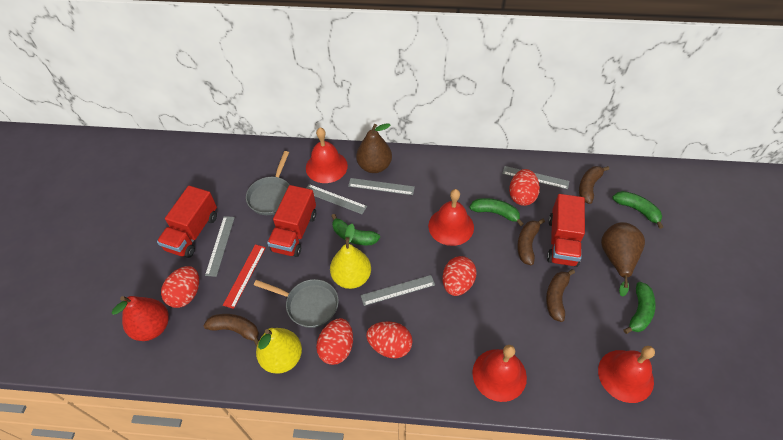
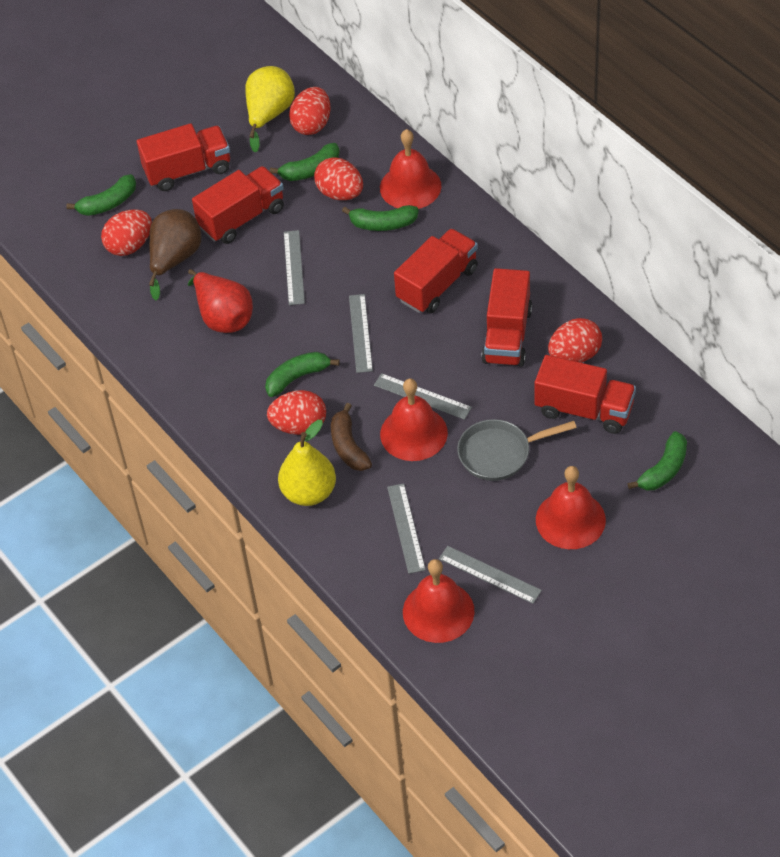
brown banana: [204,314,259,346] [517,219,545,265] [546,269,575,322] [579,166,609,204] = 4 -> [331,403,372,471] = 1
brown pear: [356,124,392,173] [601,222,645,297] = 2 -> [149,209,201,301] = 1
green banana: [332,214,380,245] [469,198,524,226] [612,191,663,229] [624,282,656,334] = 4 -> [66,174,136,216] [265,352,340,397] [270,143,340,181] [342,205,419,231] [628,431,687,490] = 5
grey pan: [246,151,290,215] [254,279,339,328] = 2 -> [457,419,577,481] = 1
red ruler: [223,244,266,309] = 1 -> none = 0
red truck: [157,186,217,258] [267,185,316,257] [547,194,585,267] = 3 -> [137,123,230,191] [192,166,284,244] [394,228,478,313] [481,268,532,367] [535,355,636,434] = 5

